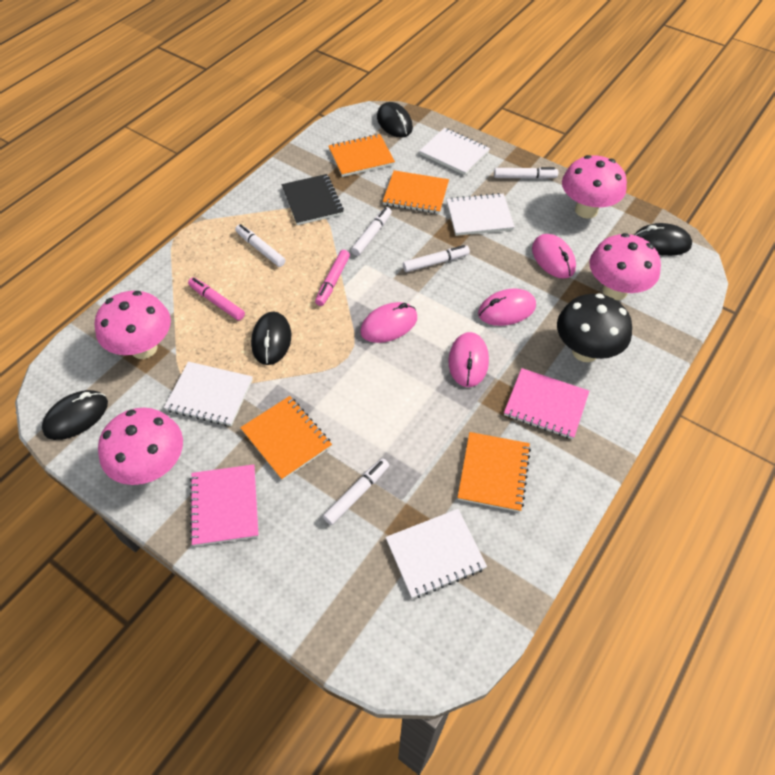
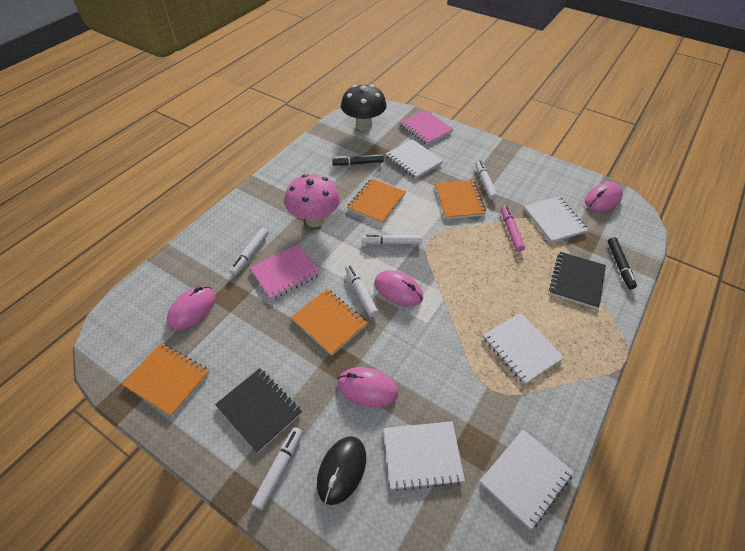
black marker: none = 0 -> [332,154,384,165] [608,237,637,289] = 2
black mouse: [42,390,108,440] [251,312,291,365] [377,102,413,138] [635,223,692,256] = 4 -> [317,436,366,505] = 1
black notebook: [282,174,344,225] = 1 -> [215,368,302,453] [549,252,606,309] = 2
pink marker: [188,277,245,321] [315,250,350,306] = 2 -> [501,205,525,252] = 1
pink mushroom: [95,291,171,359] [98,408,183,485] [562,155,627,219] [589,233,661,300] = 4 -> [285,174,340,227] = 1
white notebook: [164,362,253,426] [386,509,487,599] [420,128,490,175] [446,193,515,236] = 4 -> [384,421,465,491] [386,139,444,179] [480,429,574,530] [483,313,564,385] [524,196,588,243] = 5

